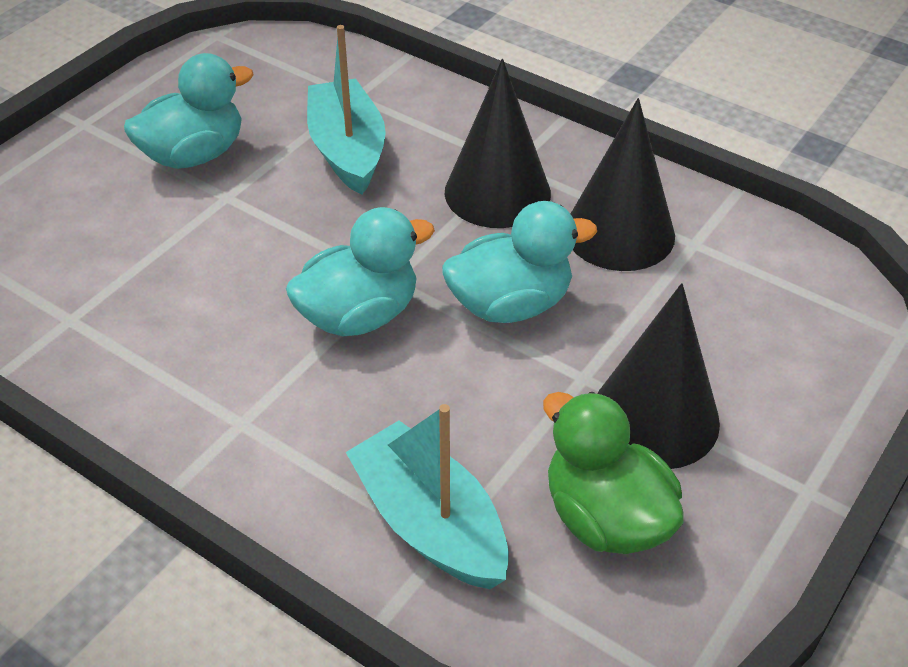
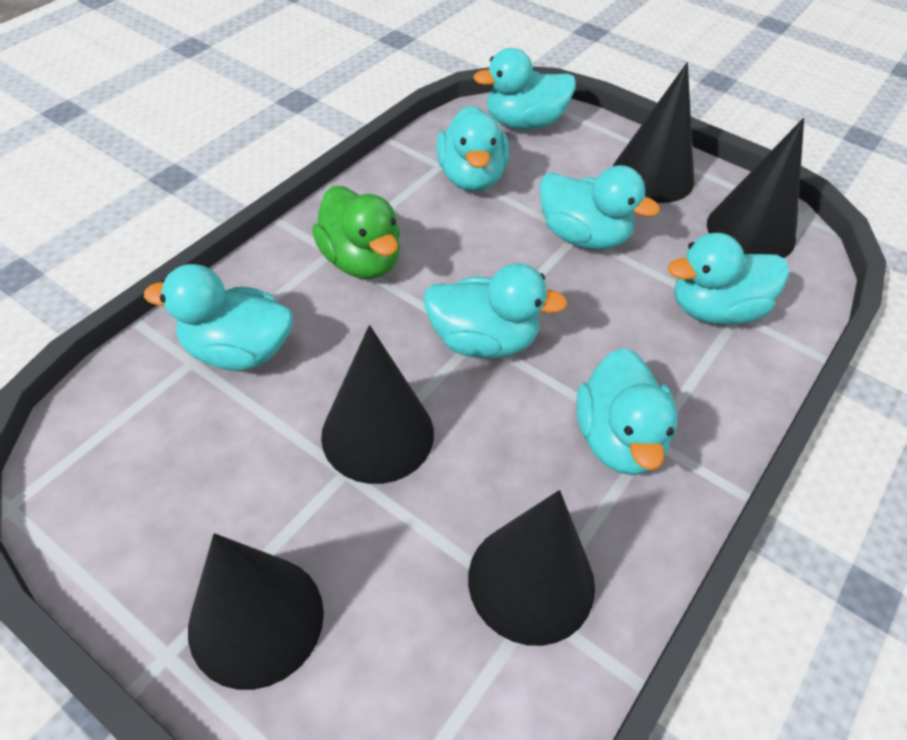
black cone: [444,59,551,228] [571,98,675,271] [597,283,720,469] = 3 -> [188,533,324,690] [321,325,434,484] [468,490,595,646] [613,62,694,203] [707,118,804,258] = 5
turquoise boat: [307,25,386,195] [346,404,509,589] = 2 -> none = 0
turquoise duck: [124,53,254,169] [286,207,435,336] [442,201,597,323] = 3 -> [144,264,293,371] [424,263,568,359] [436,105,509,192] [473,48,576,130] [539,165,660,250] [576,348,677,475] [668,233,789,325] = 7

